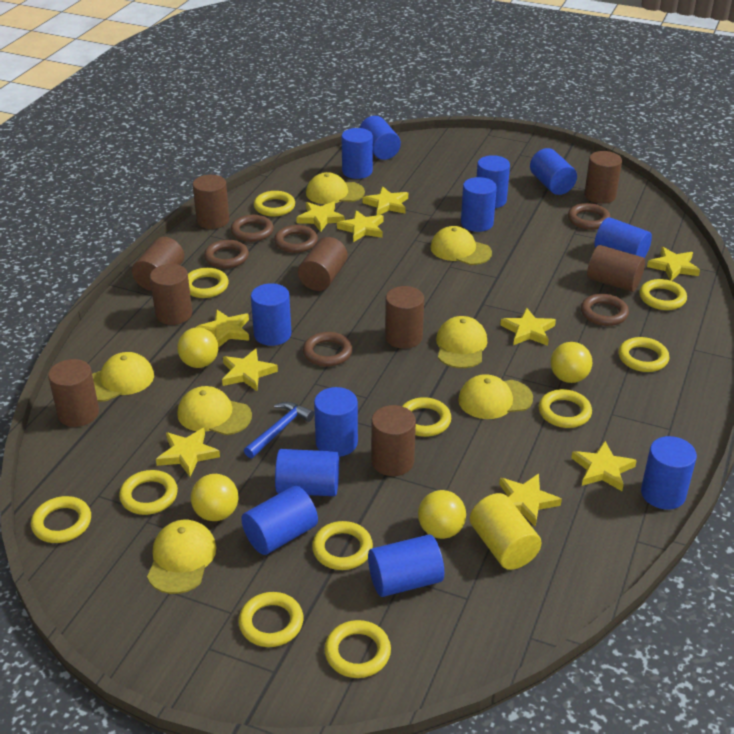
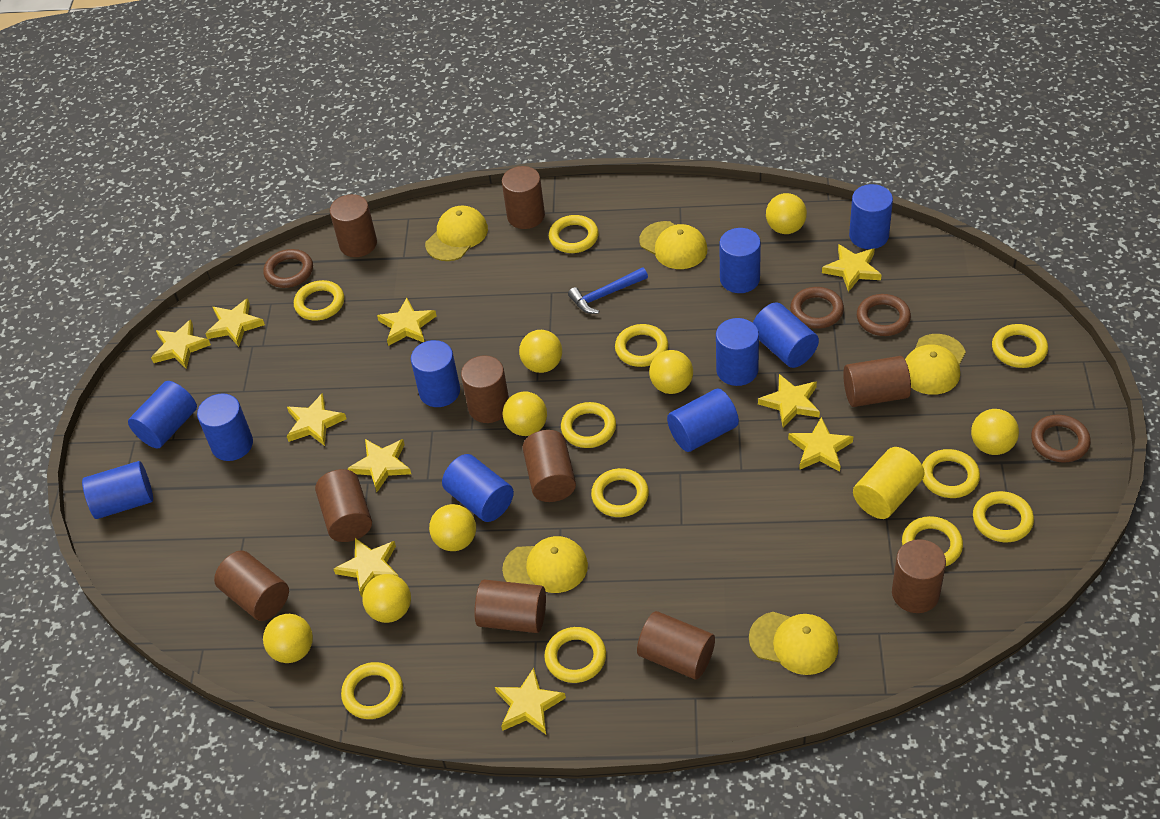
blue cylinder: [241,486,318,555] [251,283,291,346] [275,449,339,496] [314,387,358,457] [342,128,373,179] [360,116,401,160] [368,535,444,597] [461,177,497,232] [477,155,510,208] [530,148,577,195] [594,217,652,258] [641,436,697,510] = 12 -> [82,461,153,519] [128,381,197,449] [197,393,253,461] [411,340,460,407] [442,454,514,522] [667,388,739,452] [716,318,759,386] [719,228,761,293] [753,302,819,368] [849,184,893,249] = 10
brown cylinder: [48,359,99,427] [132,237,184,291] [150,264,192,325] [193,175,229,229] [298,237,348,291] [371,405,416,476] [385,286,424,349] [584,151,622,204] [587,245,645,292] = 9 -> [214,551,289,621] [315,469,372,542] [330,194,377,257] [461,355,509,423] [474,579,546,633] [502,166,545,229] [522,430,576,502] [637,611,715,680] [843,356,911,407] [892,539,946,613] = 10
brown ring: [204,240,249,268] [231,215,274,242] [274,225,318,253] [303,332,352,367] [568,203,610,230] [581,294,629,326] = 6 -> [263,249,313,288] [790,287,844,329] [857,294,911,336] [1031,415,1091,463] = 4
yellow ball: [177,327,218,368] [191,474,238,521] [418,490,466,539] [551,342,592,383] = 4 -> [263,614,313,663] [362,574,411,623] [429,504,476,551] [503,392,547,436] [519,330,562,373] [649,350,693,394] [766,193,807,234] [971,409,1019,455] = 8
yellow cap: [92,352,154,402] [147,520,217,594] [177,386,252,435] [306,172,365,204] [430,226,492,265] [436,316,487,368] [458,374,533,419] = 7 -> [425,205,488,261] [502,536,588,593] [639,221,707,269] [749,612,838,675] [905,334,966,395] = 5

